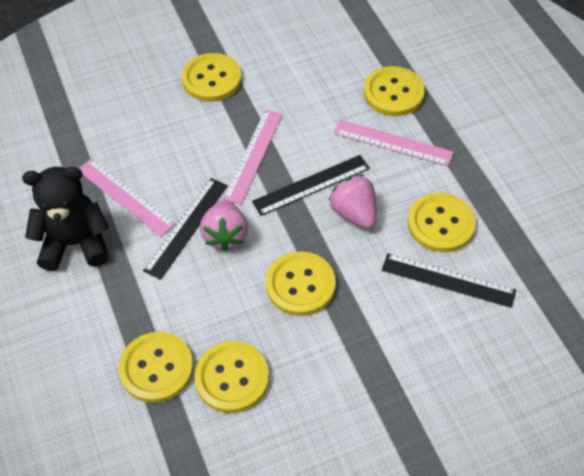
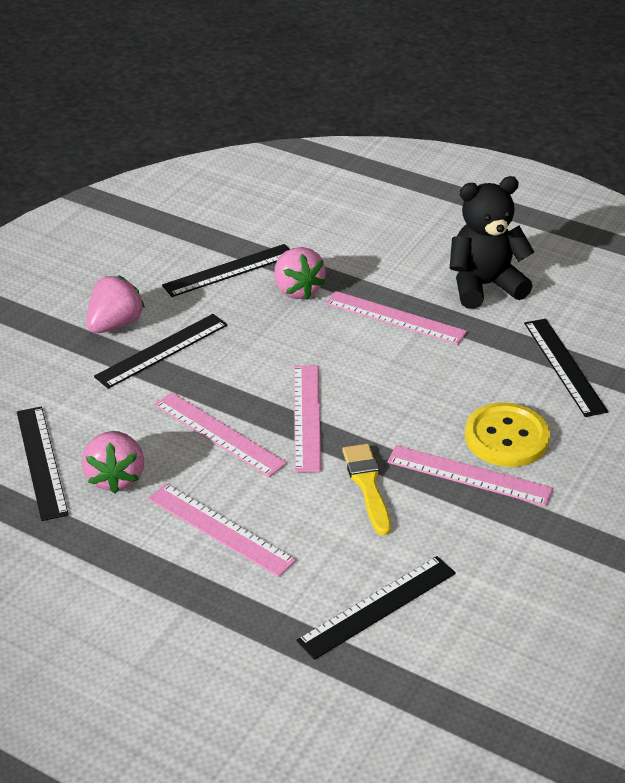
black ruler: [143,178,228,280] [252,155,370,216] [382,253,516,308] = 3 -> [17,407,69,521] [94,314,227,389] [162,244,290,297] [296,556,456,660] [524,319,608,417] = 5
pink ruler: [78,158,175,237] [223,109,283,205] [334,120,454,166] = 3 -> [148,483,296,577] [154,392,287,477] [294,365,321,472] [326,291,467,345] [387,445,553,506] = 5
pink strawberry: [200,200,248,252] [329,174,377,229] = 2 -> [82,431,144,493] [86,275,145,333] [274,247,326,299] = 3
yellow brush: none = 0 -> [342,444,391,536] = 1
yellow button: [119,332,194,403] [182,53,242,102] [194,341,269,413] [266,251,336,316] [364,66,425,116] [408,193,476,252] = 6 -> [465,402,550,467] = 1

